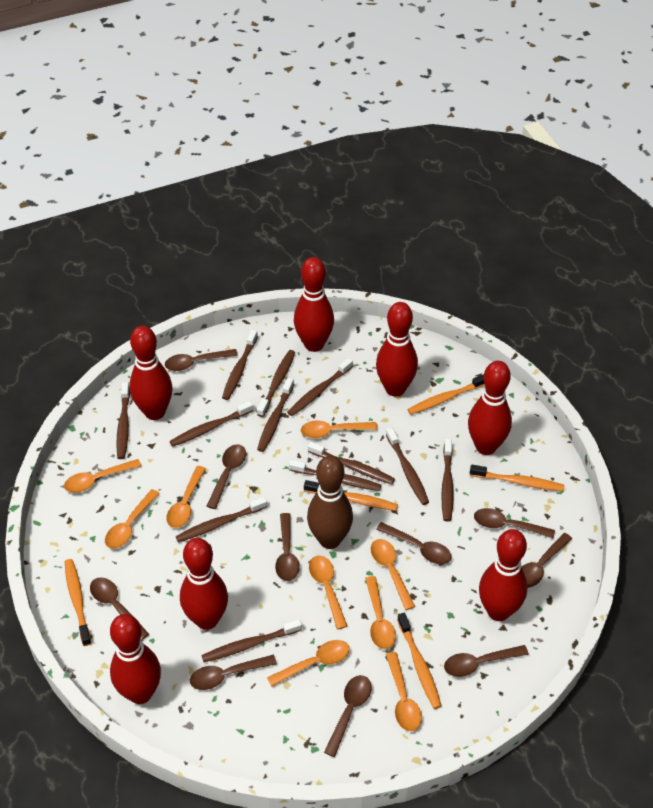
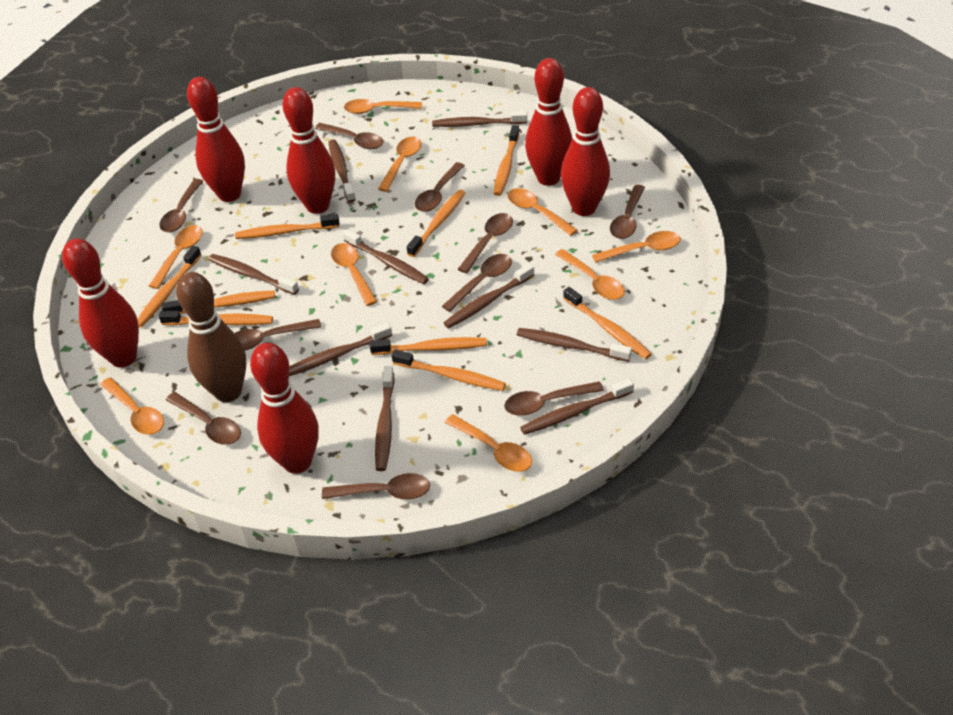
brown toothbrush: [116,382,130,459] [170,401,254,447] [176,497,267,542] [201,619,302,662] [222,330,258,400] [257,350,295,417] [257,378,294,452] [287,358,353,416] [289,460,381,491] [308,442,395,484] [386,427,429,505] [441,439,454,521] = 12 -> [208,254,299,295] [289,323,392,376] [328,139,355,203] [343,229,429,284] [375,366,395,471] [432,111,527,127] [444,263,534,328] [517,328,632,362] [520,379,634,435] = 9
orange toothbrush: [65,559,91,646] [304,480,398,511] [397,613,441,709] [407,374,485,415] [470,465,564,491] = 5 -> [137,246,201,327] [159,311,273,325] [162,291,275,314] [235,214,340,239] [370,337,487,355] [392,350,506,391] [407,190,465,257] [493,125,520,196] [563,287,652,359] = 9
red bowling pin: [110,614,161,704] [130,326,172,420] [180,538,228,630] [294,257,334,352] [376,302,418,397] [468,361,512,455] [479,529,527,621] = 7 -> [62,239,139,367] [187,77,245,202] [250,343,319,474] [283,87,335,214] [525,58,572,186] [561,87,610,216] = 6

